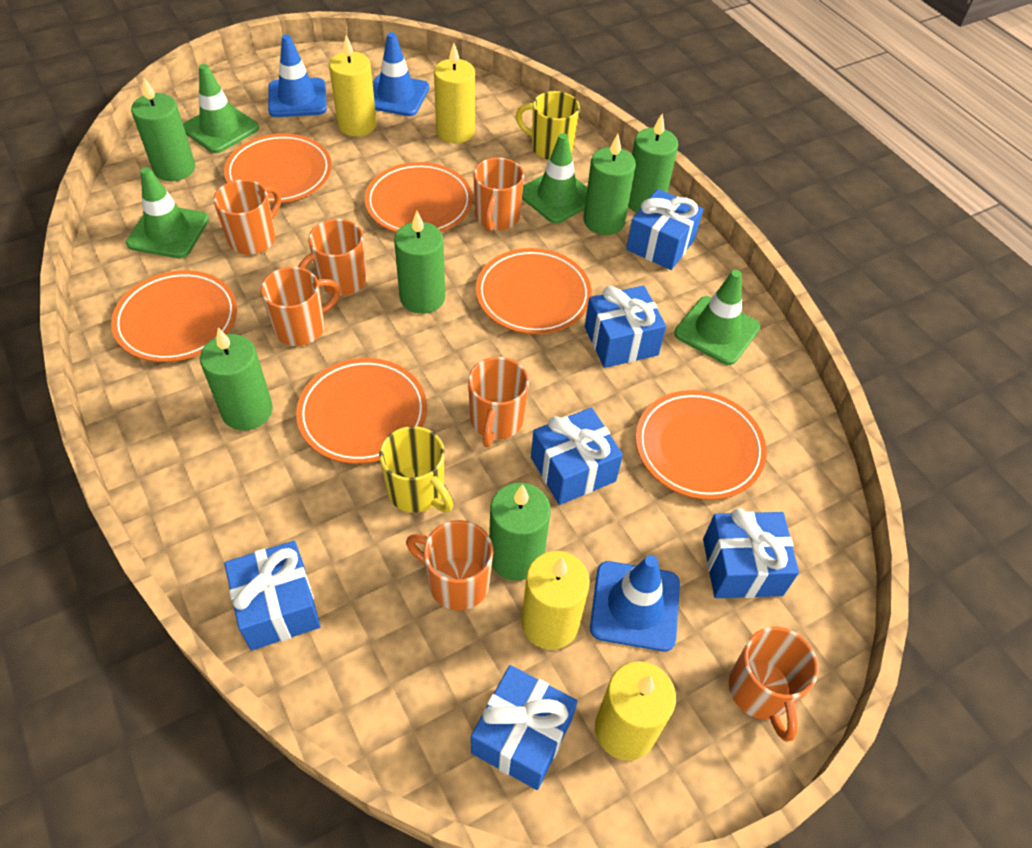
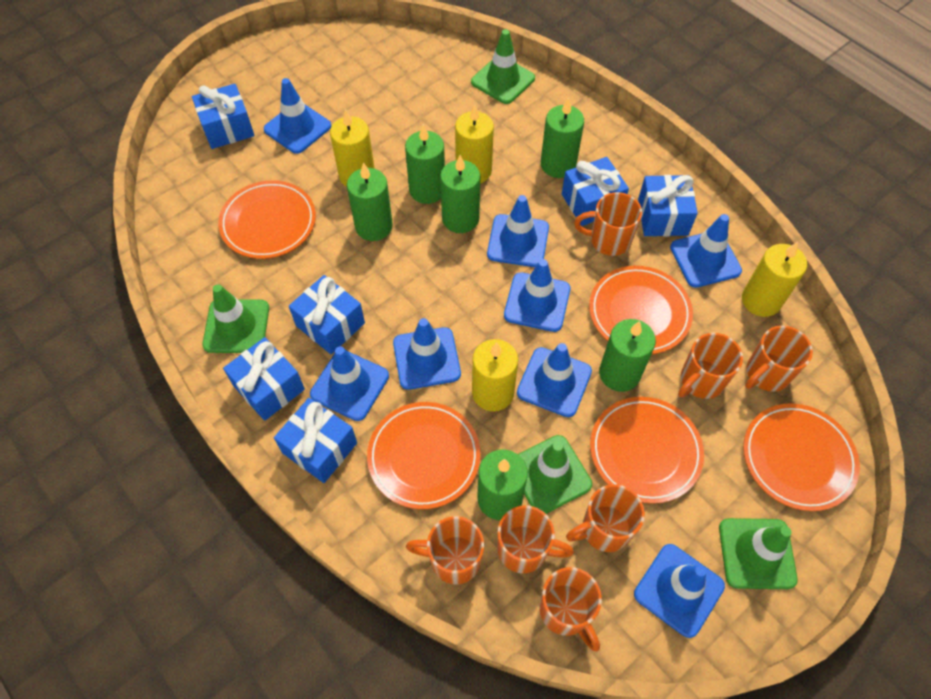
blue traffic cone: [268,34,327,117] [373,32,429,116] [590,555,680,651] = 3 -> [264,78,331,154] [310,346,389,421] [393,318,461,390] [487,195,549,267] [504,259,570,332] [517,343,592,417] [634,544,725,638] [670,214,742,288] = 8
orange plate: [111,270,237,362] [224,133,332,204] [296,358,427,464] [365,162,473,233] [476,248,592,334] [636,390,767,500] = 6 -> [218,180,316,259] [367,402,481,509] [589,266,693,354] [590,397,704,504] [743,403,860,511] = 5
yellow mug: [379,426,453,513] [516,91,580,160] = 2 -> none = 0

